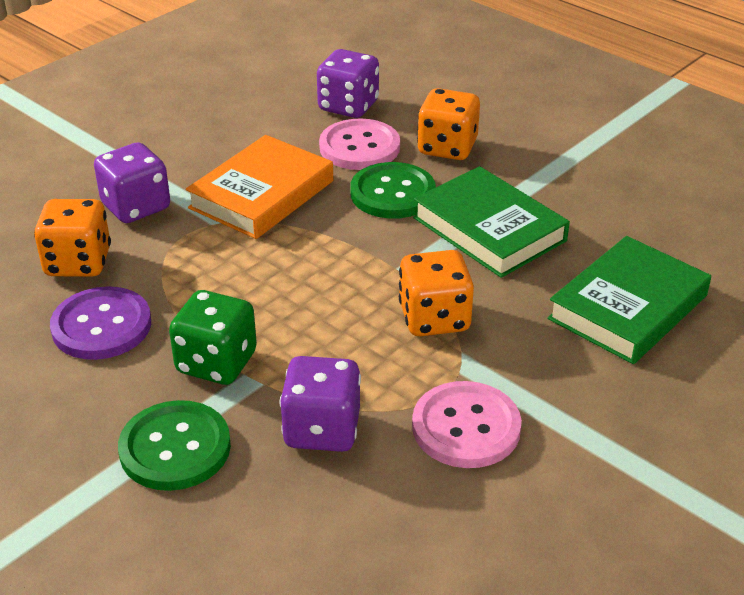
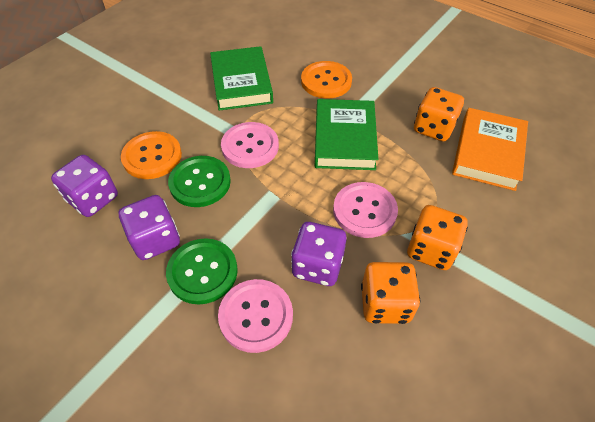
green dice: [169,290,257,385] = 1 -> none = 0
orange button: none = 0 -> [121,131,182,179] [301,61,352,98] = 2
pink button: [319,118,400,170] [412,381,522,468] = 2 -> [218,279,293,353] [221,122,279,168] [333,182,398,238] = 3
purple button: [50,287,151,360] = 1 -> none = 0

